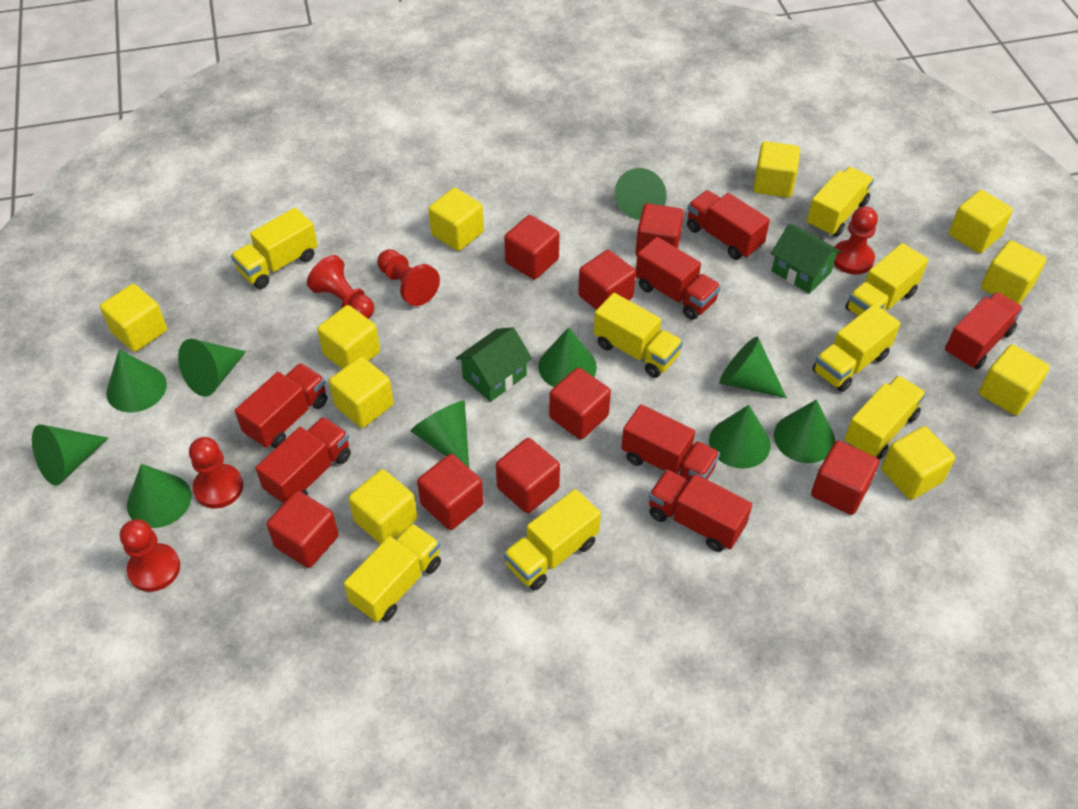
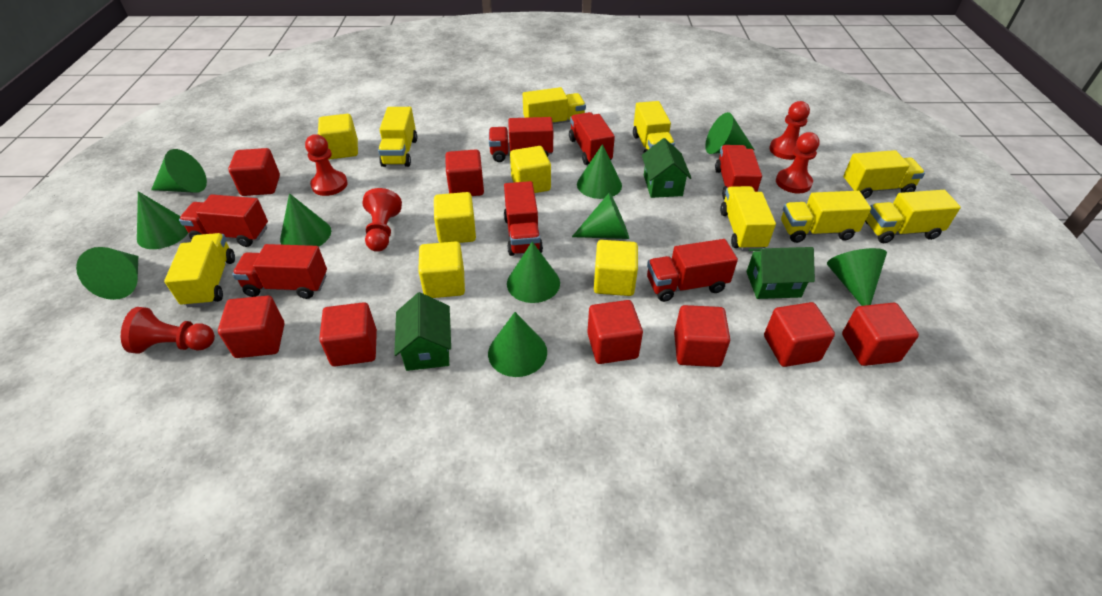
green house: [456,327,532,402] [771,224,842,294] = 2 -> [394,292,451,371] [642,138,691,198] [746,247,815,299] = 3
yellow cube: [100,284,167,352] [317,305,380,369] [329,357,394,428] [348,469,417,544] [428,188,484,251] [753,141,800,198] [881,426,955,500] [949,190,1013,253] [979,344,1050,415] [981,240,1046,304] = 10 -> [318,114,358,160] [418,241,465,298] [434,192,476,243] [510,146,551,193] [594,240,638,296] = 5

